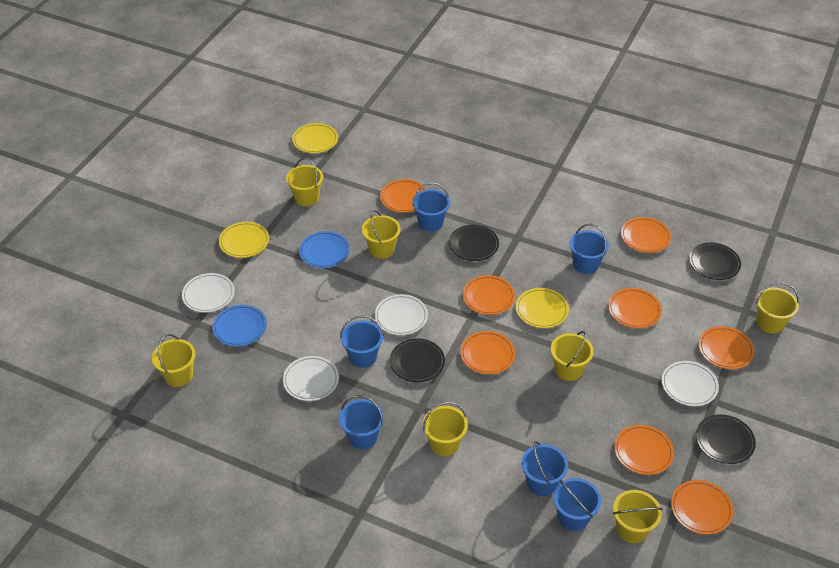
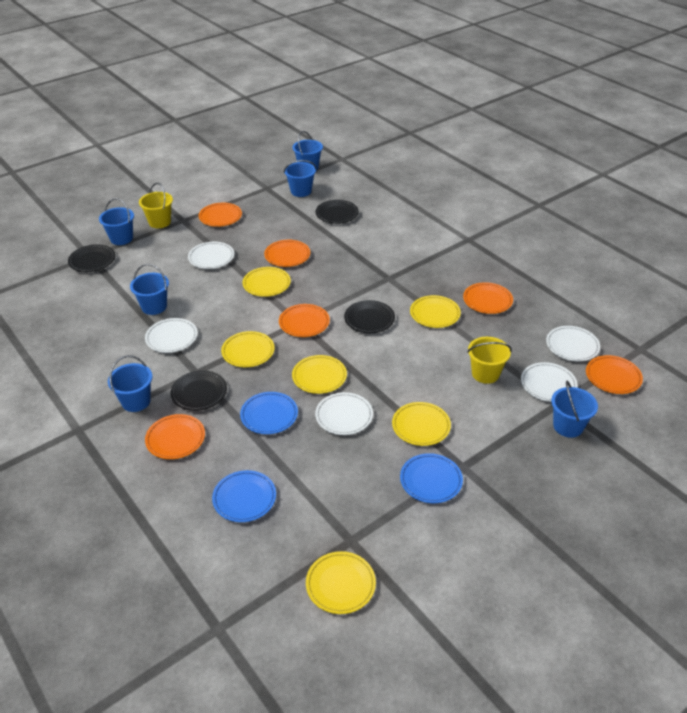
blue plate: [213,305,267,347] [299,231,350,268] = 2 -> [212,470,276,522] [240,392,298,434] [400,453,463,503] = 3
orange plate: [380,179,427,213] [460,331,515,374] [463,275,515,315] [608,288,662,329] [614,425,674,475] [621,217,671,253] [671,480,734,535] [699,326,755,369] = 8 -> [145,414,205,459] [199,203,242,227] [264,240,310,267] [279,304,330,337] [463,282,513,314] [586,355,643,394] = 6
white plate: [182,273,235,313] [283,356,339,401] [375,294,428,335] [662,361,719,406] = 4 -> [145,318,198,353] [188,242,234,269] [315,392,373,435] [521,362,578,402] [546,326,600,361] = 5
yellow bucket: [152,334,195,387] [286,158,323,206] [362,210,400,259] [423,402,468,456] [551,331,594,381] [613,490,663,543] [756,282,799,334] = 7 -> [139,183,173,228] [467,337,512,384] = 2
yellow plate: [219,222,269,258] [292,123,338,153] [516,288,569,328] = 3 -> [221,331,275,367] [242,267,291,297] [292,355,347,394] [306,551,376,614] [392,402,451,446] [410,295,461,328] = 6

